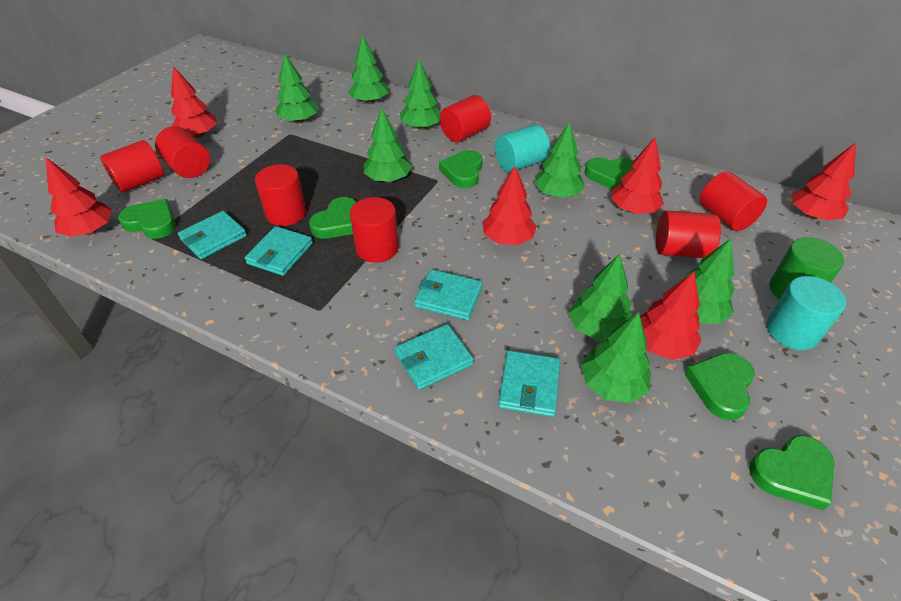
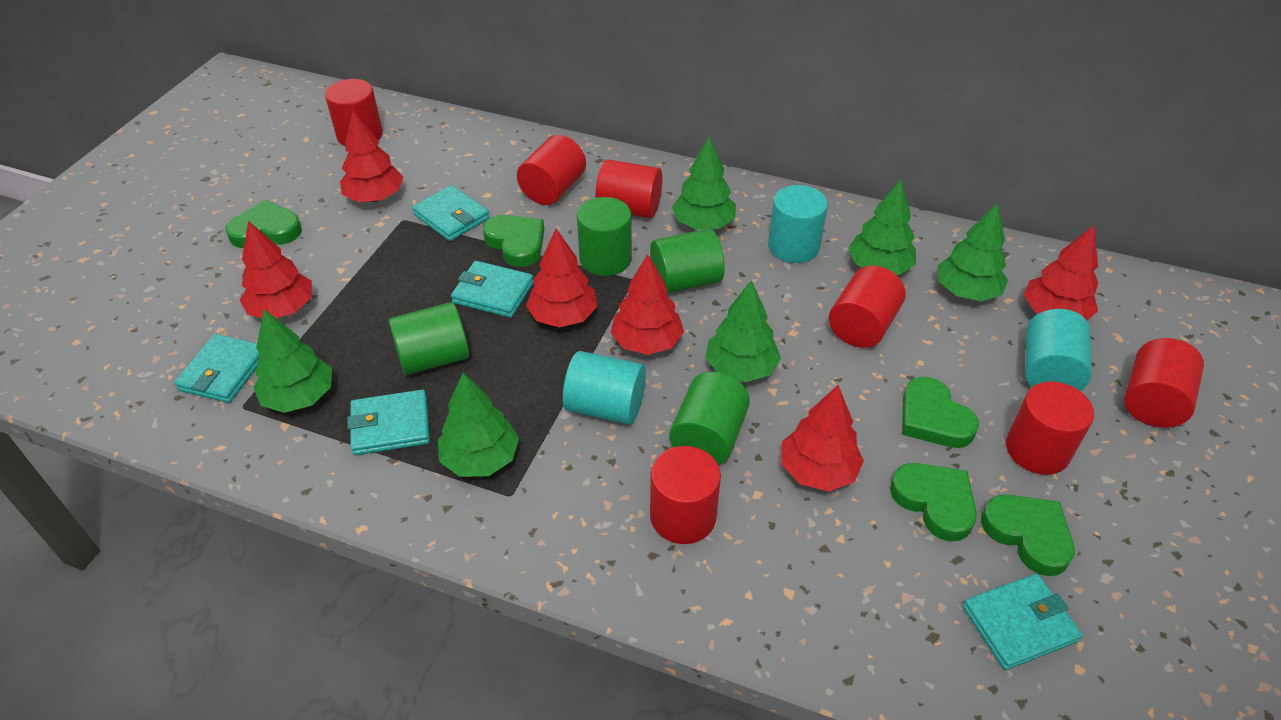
green cylinder: [769,237,844,299] = 1 -> [389,302,469,375] [577,197,632,276] [650,229,725,294] [669,372,750,464] = 4
green heart: [118,199,176,239] [309,197,356,239] [439,150,483,188] [585,157,633,190] [685,353,755,420] [749,435,834,510] = 6 -> [226,200,302,248] [483,215,544,267] [890,463,977,541] [902,377,979,448] [981,494,1075,576] = 5
green tree: [275,53,318,124] [348,35,389,104] [364,107,412,183] [400,59,441,130] [534,122,585,198] [569,254,632,340] [581,312,651,403] [674,239,734,324] = 8 -> [253,310,332,413] [438,373,519,477] [672,137,736,230] [706,280,781,382] [848,180,916,275] [937,203,1008,301] = 6
turquoise cylinder: [495,124,550,172] [766,276,846,350] = 2 -> [563,351,646,425] [768,185,828,263] [1025,309,1092,391] = 3

